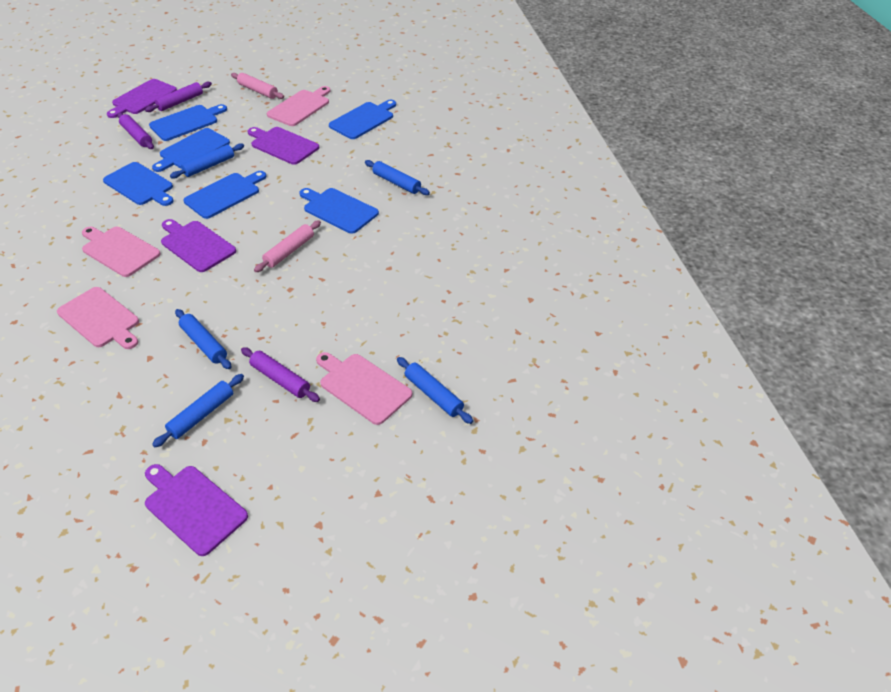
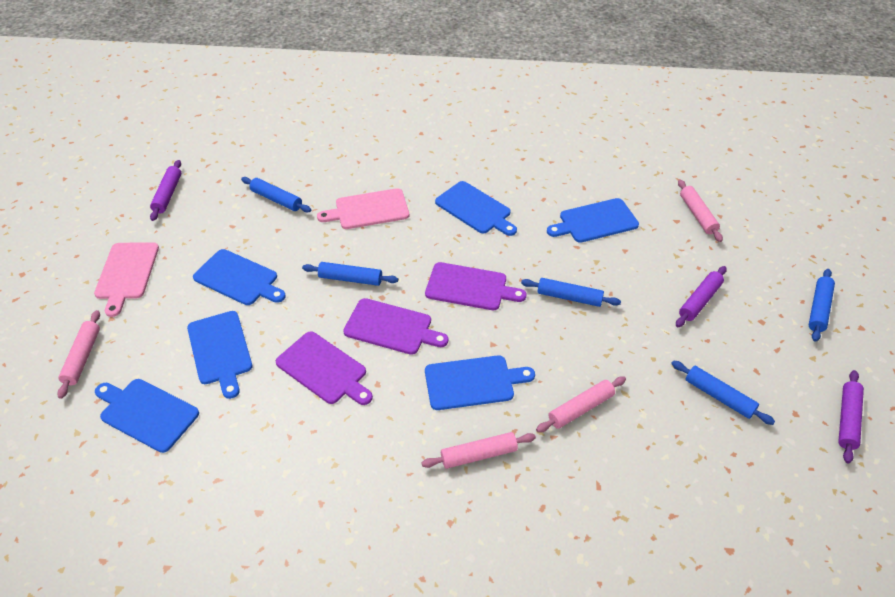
pink cutting board: [57,287,139,349] [82,227,161,277] [267,86,330,126] [316,352,412,425] = 4 -> [94,242,159,317] [317,188,409,229] = 2
pink rolling pin: [231,73,284,99] [254,220,321,272] = 2 -> [57,310,100,399] [421,432,536,469] [536,376,626,433] [678,180,723,242] = 4
purple cutting board: [107,79,177,118] [145,464,248,556] [161,219,236,272] [248,127,320,165] = 4 -> [276,331,373,405] [343,298,448,355] [425,262,526,310] = 3

